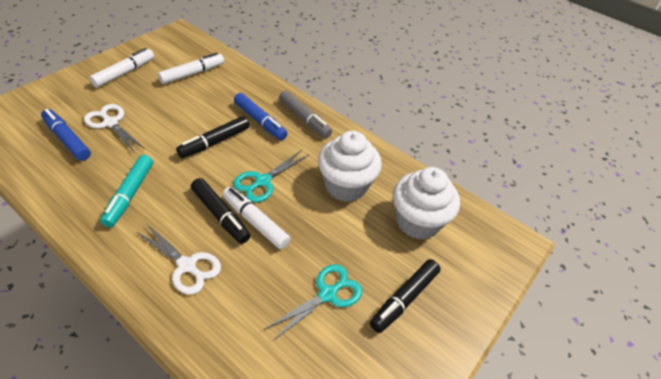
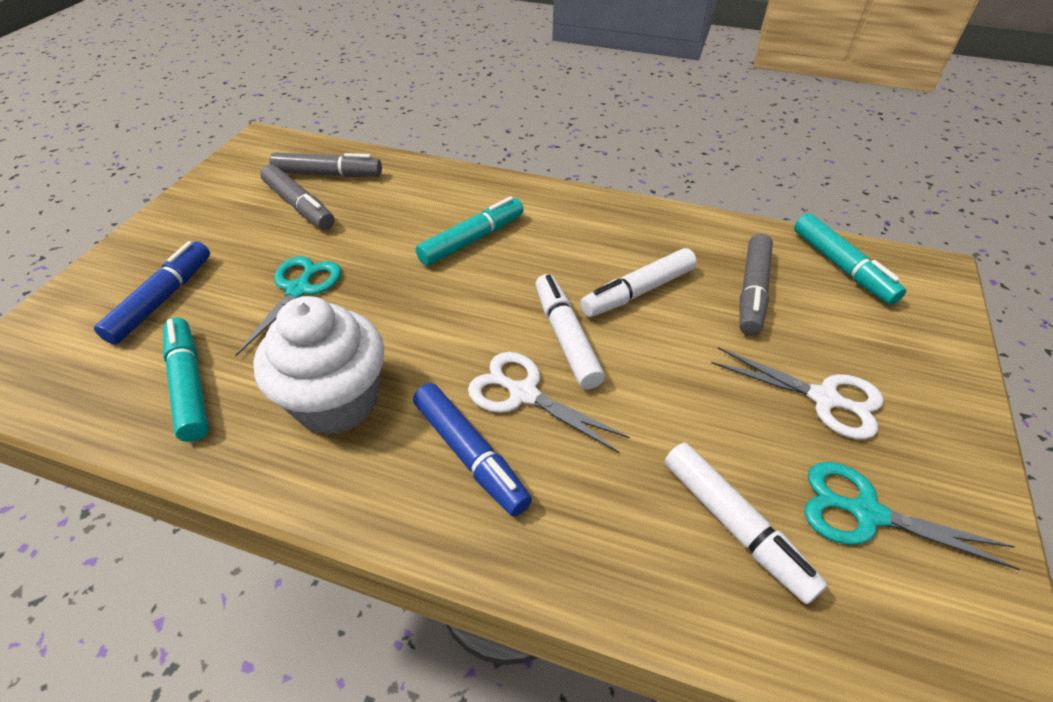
black marker: [176,116,249,158] [191,178,250,244] [370,259,440,333] = 3 -> none = 0
grey marker: [279,90,332,138] = 1 -> [260,164,335,230] [269,152,382,177] [739,234,773,335] = 3
turquoise marker: [100,155,153,228] = 1 -> [163,318,209,442] [416,196,524,266] [794,213,906,305] = 3
white cupcake: [318,131,382,202] [393,167,460,240] = 2 -> [253,296,384,435] = 1

